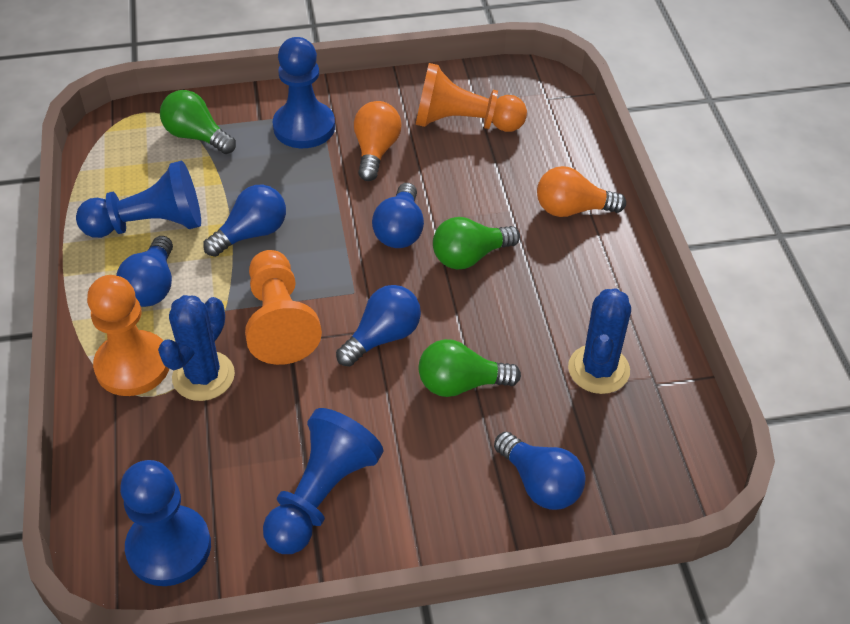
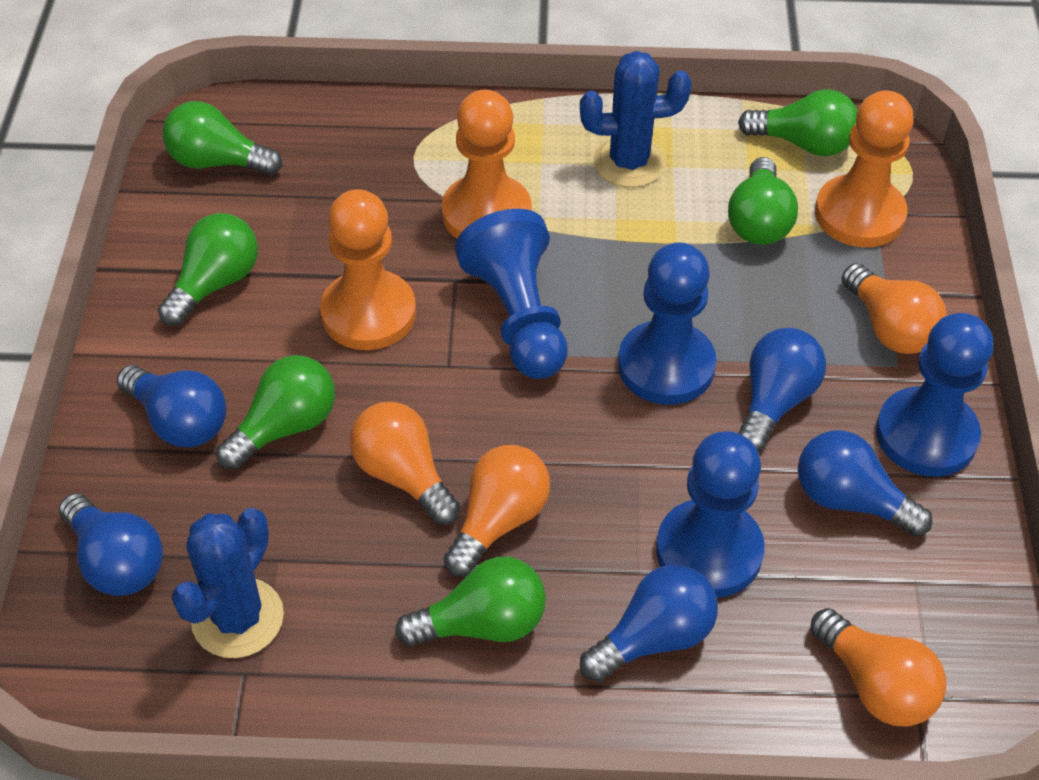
green light bulb: [160,90,236,154] [418,339,521,397] [433,217,520,269] = 3 -> [158,213,258,326] [163,101,282,175] [216,355,335,470] [395,557,546,647] [728,157,798,245] [738,89,857,156] = 6
orange light bulb: [354,101,402,181] [537,166,626,217] = 2 -> [350,402,460,525] [444,445,550,577] [810,608,946,727] [842,263,947,354] = 4

